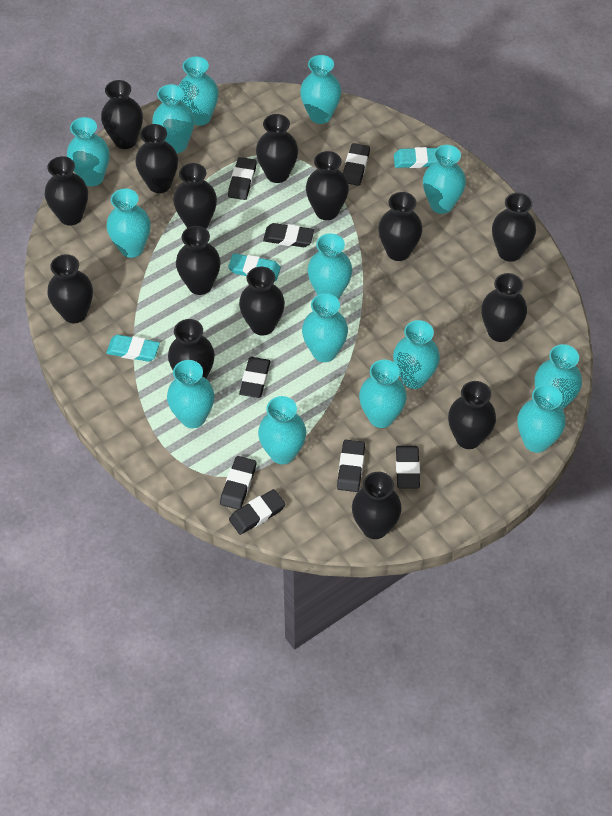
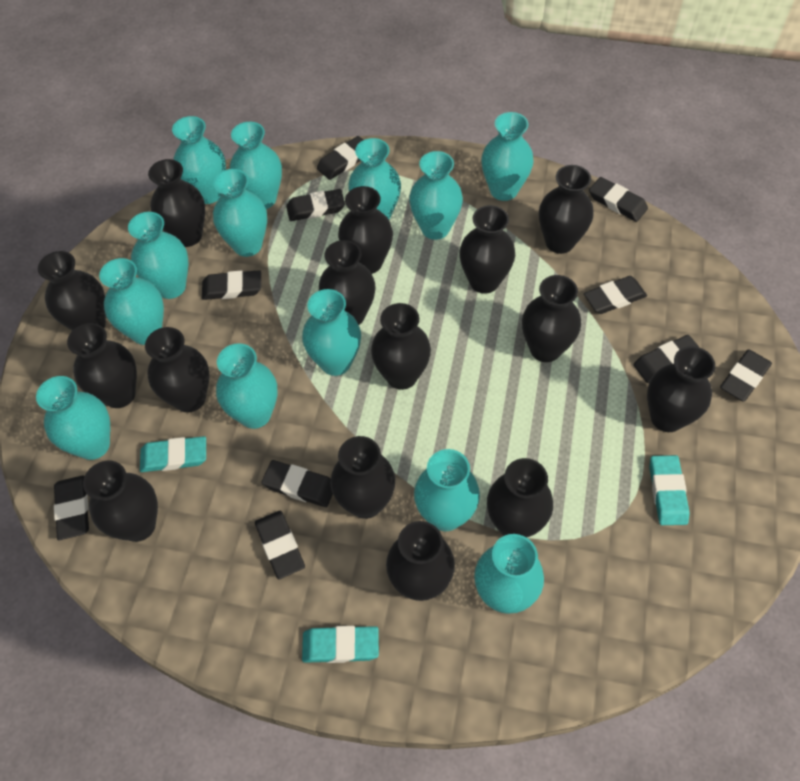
black eraser: [220,456,256,510] [228,157,257,200] [229,489,285,535] [239,357,271,398] [263,223,314,247] [337,440,365,492] [343,143,370,186] [396,446,420,489] = 8 -> [54,476,89,540] [202,270,261,300] [255,511,305,579] [261,460,333,507] [286,189,345,221] [317,136,363,180] [584,276,647,314] [589,177,648,222] [633,335,700,383] [720,349,772,402] = 10
turquoise vase: [67,117,110,186] [106,189,151,258] [152,84,194,153] [167,360,214,428] [179,57,219,126] [258,396,306,464] [300,55,341,124] [302,293,348,362] [308,233,352,299] [359,360,407,428] [393,320,440,389] [423,145,466,214] [518,384,566,453] [535,344,582,409] = 14 -> [36,376,110,460] [99,258,164,345] [128,212,189,299] [172,116,226,204] [213,169,267,257] [216,343,277,429] [230,122,282,209] [302,289,361,376] [348,138,401,220] [409,151,463,240] [414,449,480,531] [474,534,544,614] [481,112,534,201] = 13

